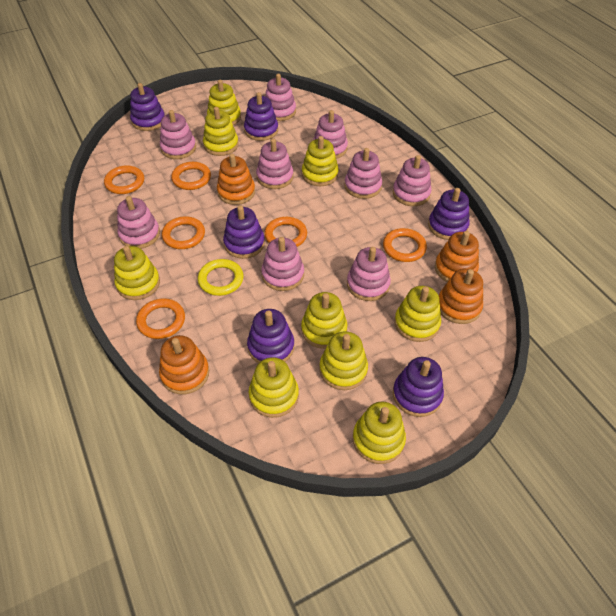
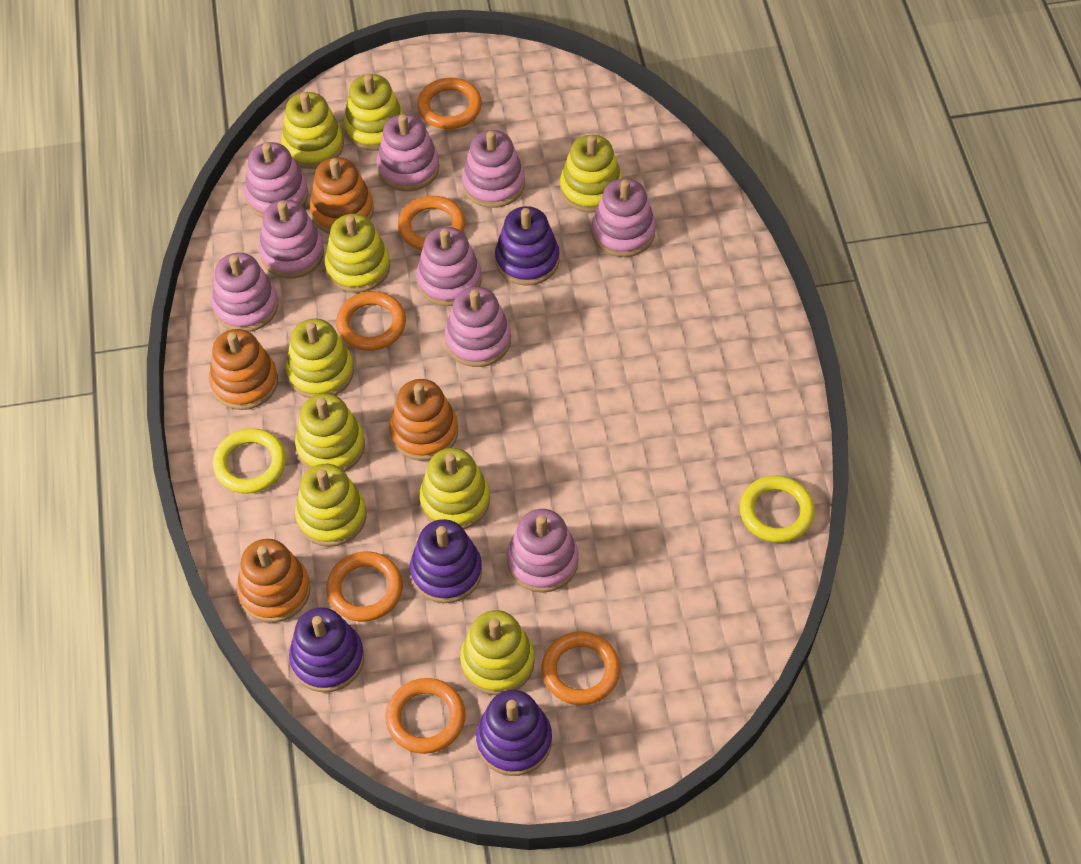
purple stacking toy: [130,83,165,131] [223,205,265,259] [244,92,278,141] [247,309,294,363] [393,357,444,417] [428,188,470,240] = 6 -> [289,607,364,693] [410,519,482,603] [476,690,552,776] [495,206,559,286] = 4
yellow ring: [198,259,243,296] = 1 -> [213,428,286,494] [740,475,815,543] = 2

